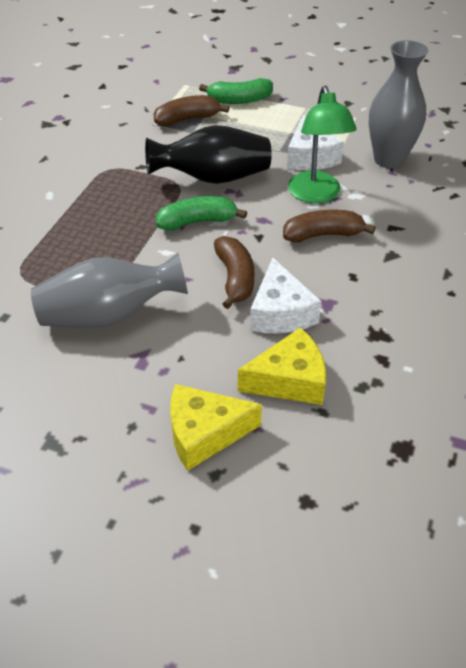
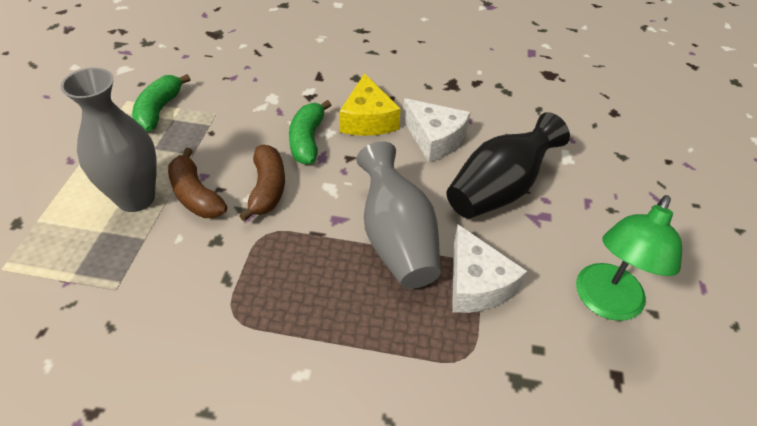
brown banana: [153,95,229,126] [214,236,254,309] [283,210,376,243] = 3 -> [168,148,227,218] [239,145,285,222] = 2
yellow cheese: [170,384,262,471] [238,327,326,405] = 2 -> [339,73,401,136] = 1

